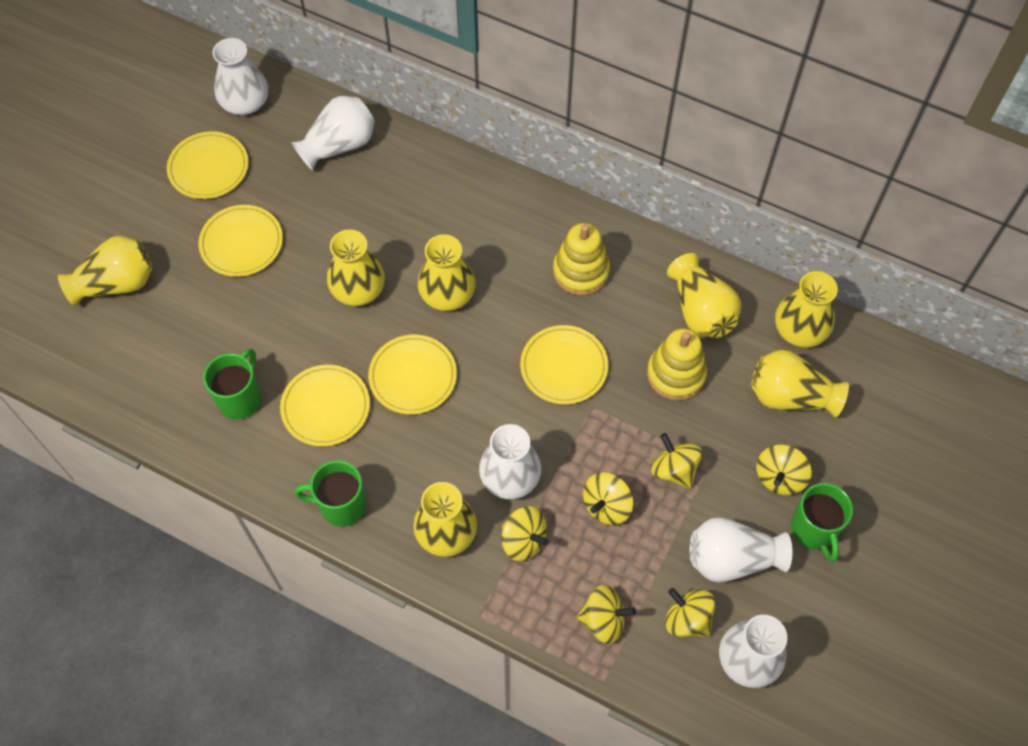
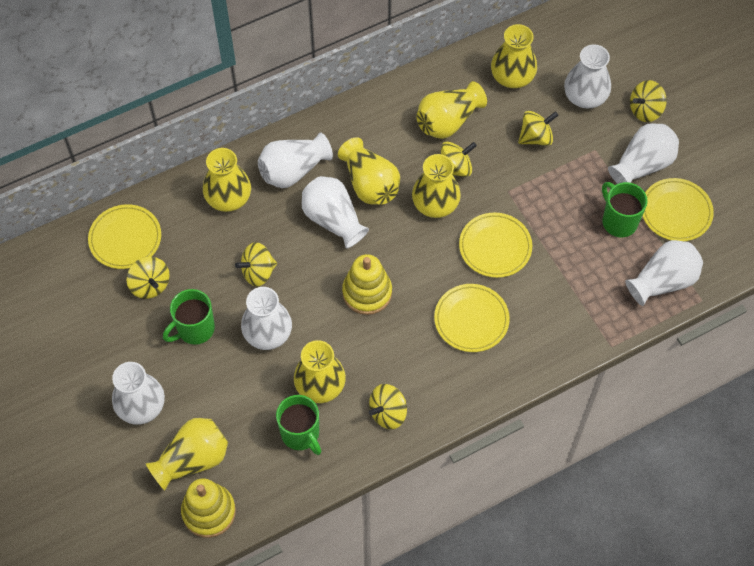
white vase: [212,38,268,115] [292,96,375,170] [479,424,541,500] [690,517,792,583] [719,615,787,688] = 5 -> [112,362,165,425] [241,287,292,350] [258,133,333,188] [302,176,369,248] [564,44,611,108] [608,123,679,184] [625,240,703,306] = 7
yellow plate: [167,131,248,199] [198,205,283,277] [280,365,370,446] [368,335,457,414] [520,325,608,404] = 5 -> [88,204,161,269] [434,284,510,352] [459,212,532,278] [643,178,714,241] = 4

